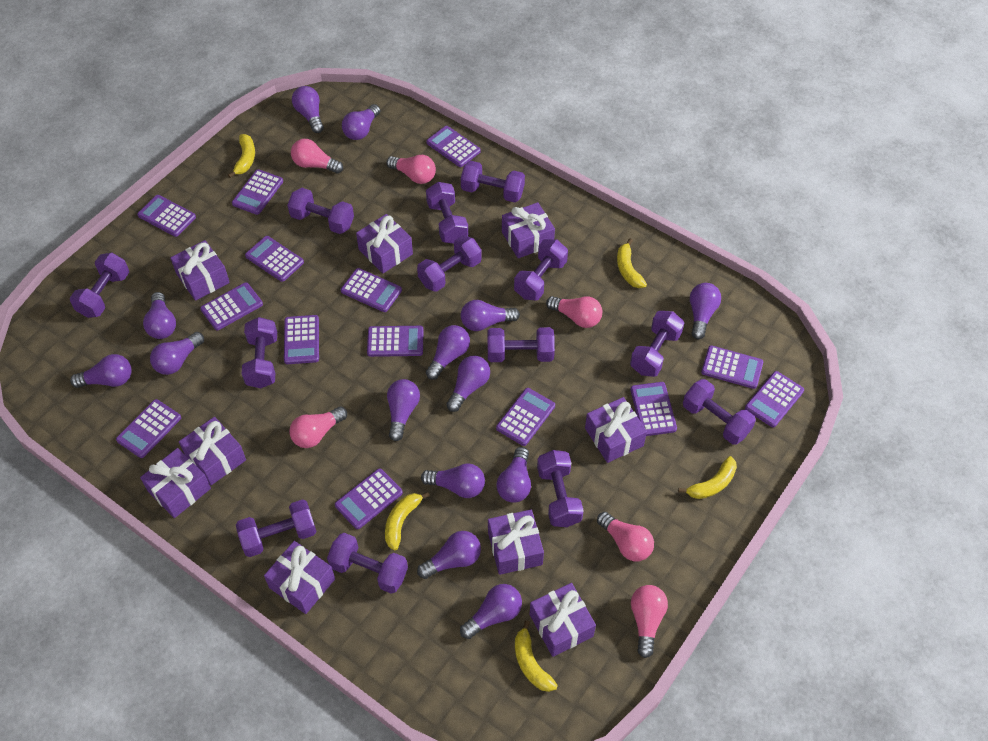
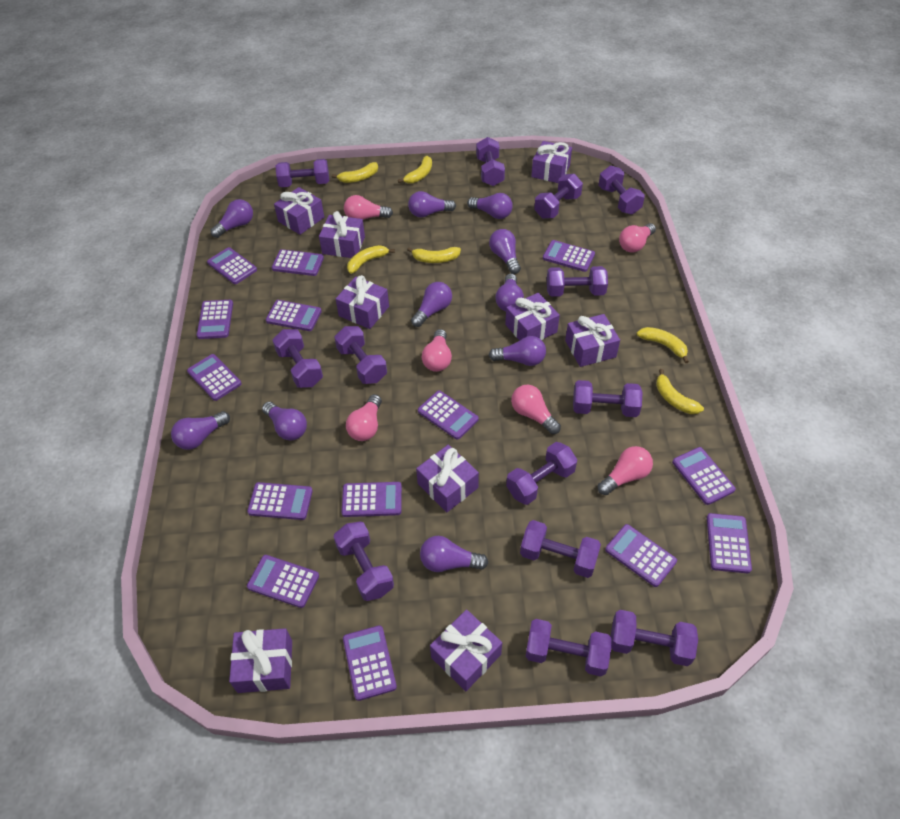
purple light bulb: [70,354,132,388] [143,292,176,339] [150,332,204,375] [292,86,324,133] [342,104,380,140] [387,379,420,441] [417,531,481,579] [421,463,485,498] [426,325,470,380] [446,355,490,412] [460,584,522,639] [461,300,520,331] [496,447,531,503] [690,283,721,339] = 14 -> [171,411,230,450] [211,199,253,238] [262,402,307,441] [408,191,456,218] [411,282,452,327] [420,536,488,572] [467,193,513,219] [489,229,521,274] [489,336,546,366] [496,274,524,311] = 10
yellow banana: [228,134,255,178] [385,492,430,550] [515,620,558,692] [617,239,647,288] [678,456,737,499] = 5 -> [332,162,378,183] [347,245,395,274] [398,156,432,184] [407,247,461,263] [637,327,689,363] [656,369,704,414] = 6

